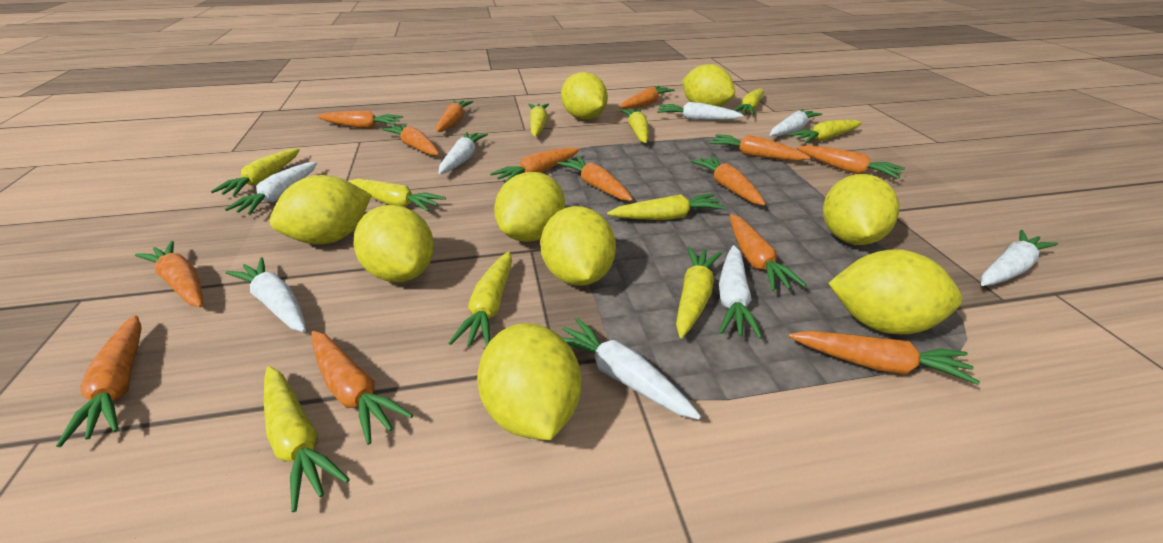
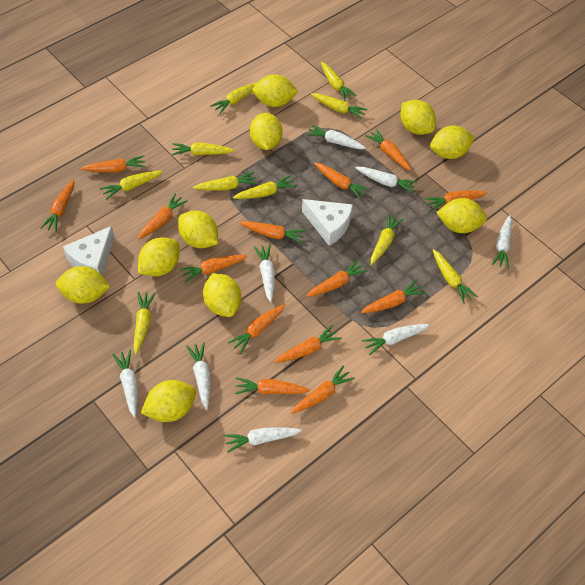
white cheese: none = 0 -> [63,226,115,276] [302,199,353,246] = 2
yellow lemon: [270,175,372,244] [354,205,434,282] [477,323,581,440] [494,172,565,242] [540,206,616,286] [561,72,608,119] [682,64,735,107] [823,174,899,245] [828,249,962,334] = 9 -> [56,266,110,304] [138,237,180,276] [141,380,196,422] [178,211,218,248] [203,273,241,317] [250,113,283,150] [253,74,299,107] [400,100,436,135] [430,125,475,159] [436,198,487,233] = 10

